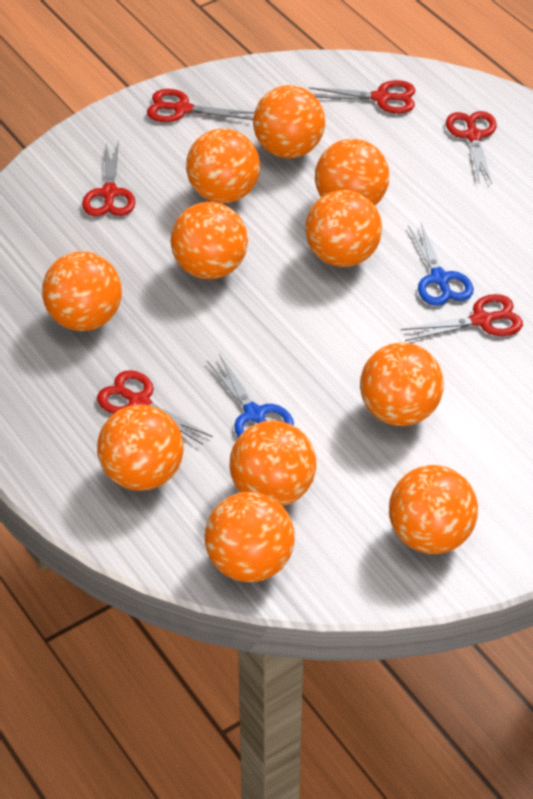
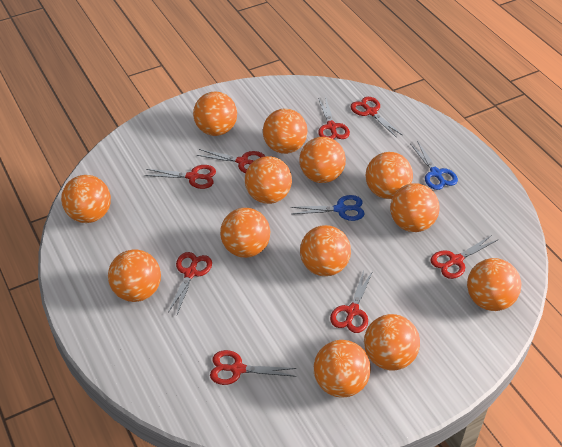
orange ball: [42,251,122,331] [97,405,184,491] [170,202,248,279] [186,129,260,203] [205,492,295,582] [229,420,316,506] [253,85,325,158] [305,190,382,267] [315,139,389,205] [360,343,444,426] [389,465,478,554] = 11 -> [61,175,111,223] [108,249,161,302] [193,92,237,136] [220,208,270,258] [245,156,292,204] [263,109,308,154] [300,137,346,183] [300,225,351,276] [314,340,371,398] [364,314,420,370] [366,152,413,199] [390,183,440,232] [467,258,521,311] = 13
red scissors: [82,140,136,216] [97,370,213,445] [147,89,255,122] [309,80,415,113] [401,294,523,341] [446,111,497,184] = 6 -> [144,165,216,189] [168,252,212,314] [196,149,266,173] [210,350,297,385] [318,96,350,139] [330,270,373,333] [351,97,403,138] [431,235,497,279] = 8

